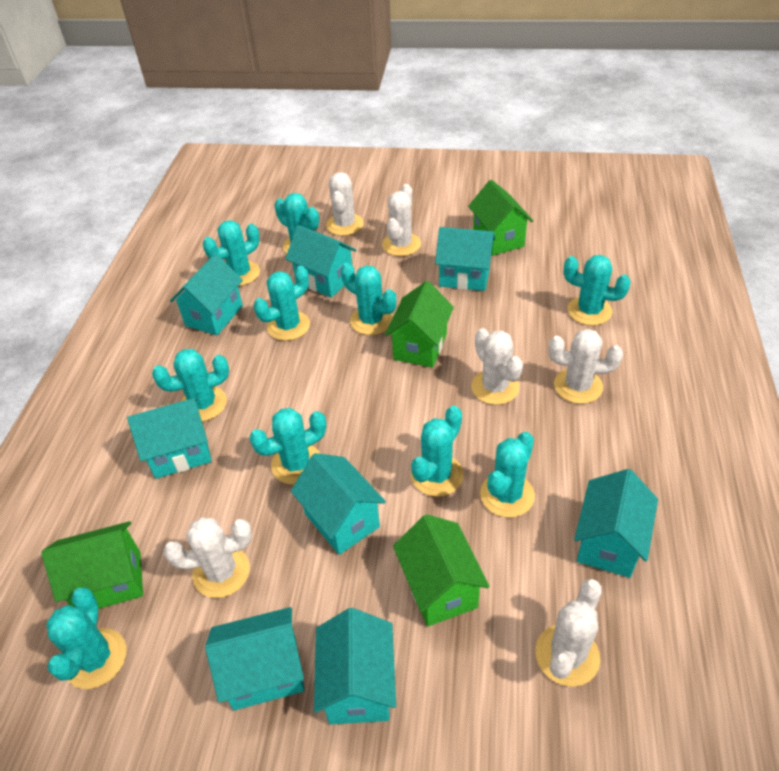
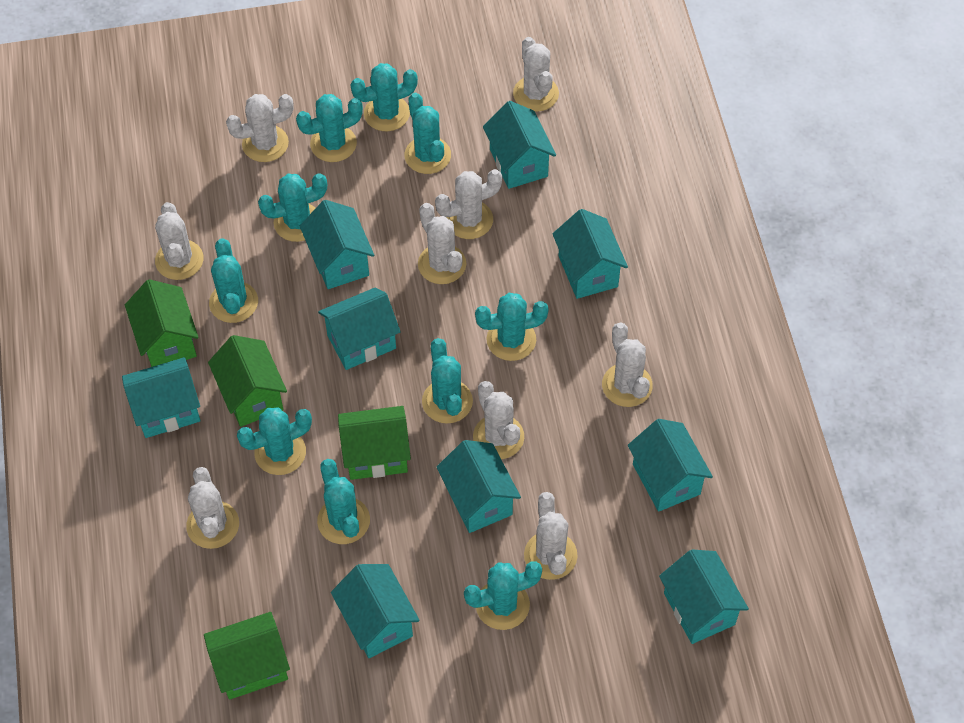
turquoise house: [127,398,212,479] [170,254,243,335] [205,607,304,710] [285,225,357,298] [291,453,386,555] [314,608,396,724] [435,227,495,291] [574,469,658,578] = 8 -> [122,357,201,438] [300,200,374,289] [318,287,401,370] [331,564,420,658] [437,440,521,533] [483,101,556,189] [553,209,628,299] [628,419,713,512] [659,549,749,644] = 9
white cactus: [164,517,252,598] [326,172,364,236] [382,184,421,256] [471,328,523,405] [535,579,602,687] [548,329,623,404] = 6 -> [155,202,204,280] [186,467,239,549] [226,94,294,162] [418,203,466,284] [435,169,502,239] [473,381,524,459] [513,37,559,112] [524,492,577,580] [602,322,653,407] = 9

